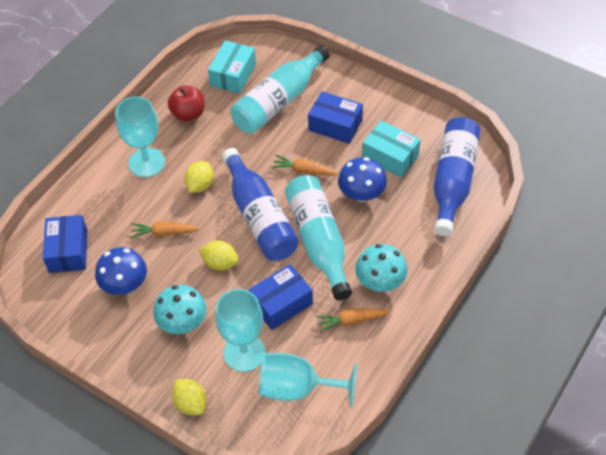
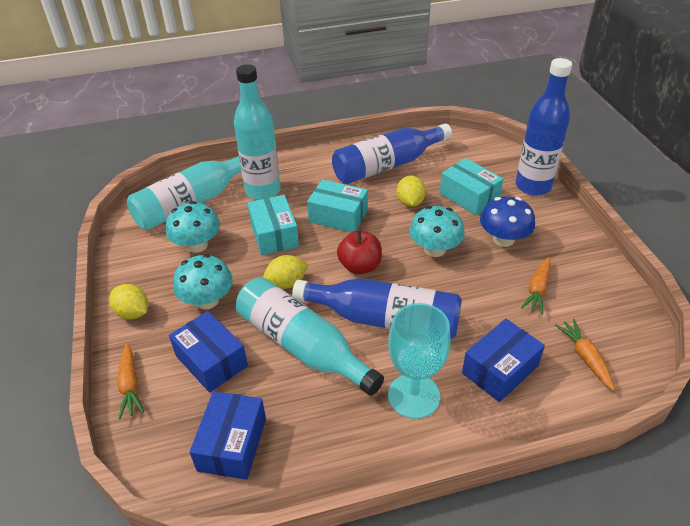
blue bottle: [222,148,299,261] [433,117,481,236] = 2 -> [292,278,462,340] [332,123,452,184] [516,58,572,196] = 3
blue mushroom: [95,247,147,295] [338,157,387,202] = 2 -> [480,196,535,247] = 1
turquoise bottle: [231,45,330,134] [285,175,352,300] = 2 -> [127,156,241,230] [234,64,281,200] [236,277,384,396] = 3
turquoise box: [208,40,256,94] [362,120,421,178] = 2 -> [248,195,299,255] [307,179,368,232] [440,158,503,215] = 3
turquoise goblet: [115,96,165,177] [215,289,265,372] [259,353,357,407] = 3 -> [388,303,450,419] = 1
turquoise mushroom: [153,285,207,334] [355,244,407,292] = 2 -> [166,201,220,253] [173,254,233,309] [409,206,465,257] = 3

